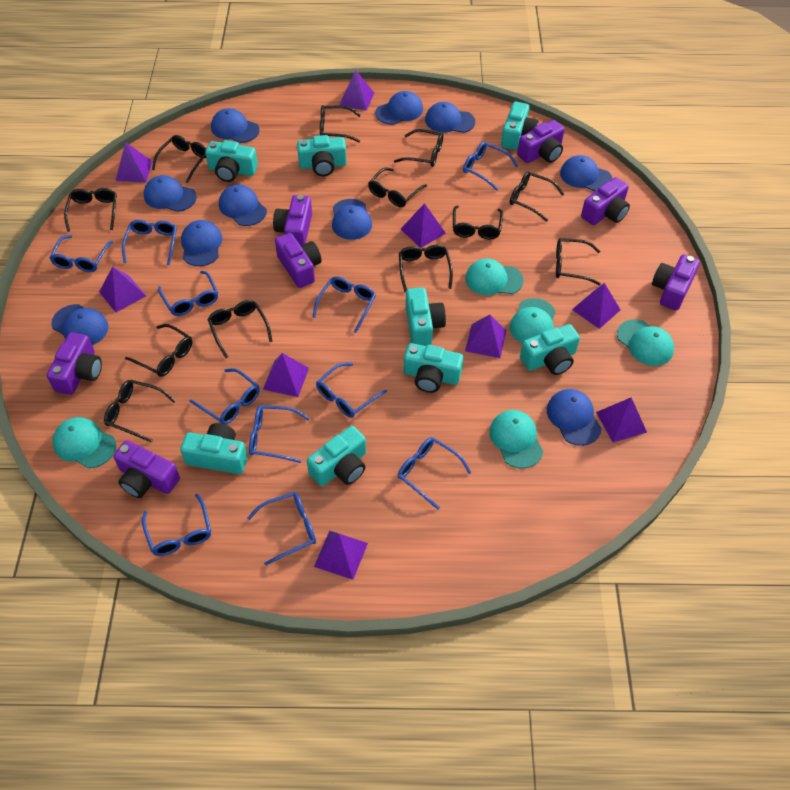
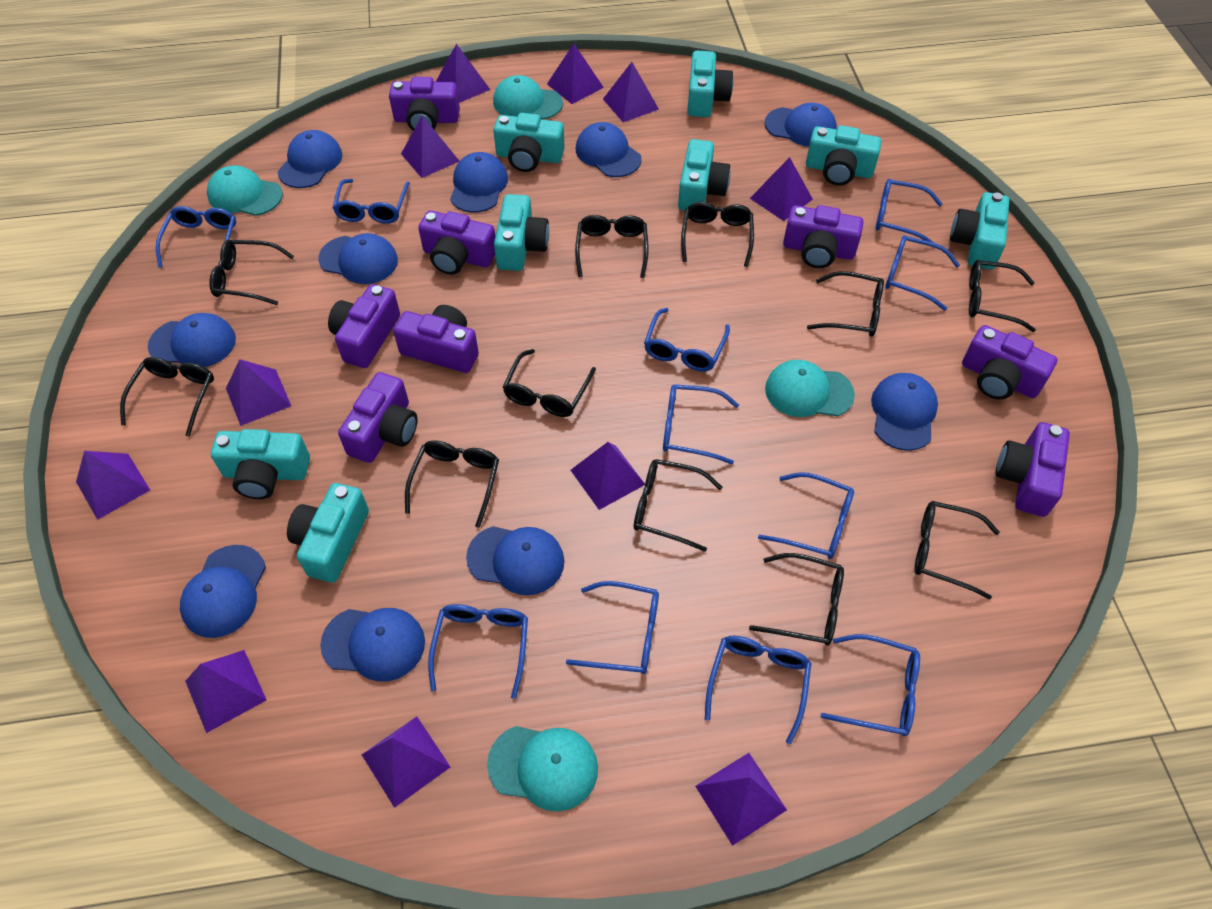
black glasses: [64,188,117,232] [104,380,176,443] [125,324,192,377] [152,135,206,183] [207,300,273,358] [320,105,361,142] [368,167,427,207] [394,129,443,167] [399,245,453,292] [453,205,503,239] [510,171,564,222] [556,238,601,285] = 12 -> [120,357,214,437] [209,240,294,305] [405,440,499,528] [503,349,596,417] [575,215,649,278] [634,459,722,552] [681,202,754,267] [749,553,844,646] [807,271,884,337] [914,501,999,600] [969,260,1036,332] = 11
purple camera: [46,332,102,395] [113,441,180,498] [273,195,312,245] [275,233,321,288] [517,120,565,163] [581,177,630,225] [652,254,700,311] = 7 -> [328,284,400,368] [338,372,418,463] [389,77,460,131] [393,305,479,373] [418,210,495,275] [783,205,864,268] [962,325,1057,399] [996,422,1070,517] = 8
purple pyramid: [99,266,146,312] [115,142,153,182] [263,353,309,397] [314,531,368,580] [339,71,374,111] [401,203,446,248] [465,315,506,358] [572,283,621,329] [596,398,647,442] = 9 -> [76,451,150,520] [185,650,267,733] [226,359,291,426] [362,716,450,808] [401,115,460,178] [436,44,490,103] [547,44,604,104] [571,442,645,510] [603,62,659,122] [695,753,787,846] [750,157,813,221] = 11
turquoise cap: [52,417,116,468] [465,259,524,295] [489,410,543,469] [510,298,556,343] [617,319,674,366] = 5 -> [207,165,283,216] [487,726,598,811] [493,75,563,119] [765,360,855,417] = 4

